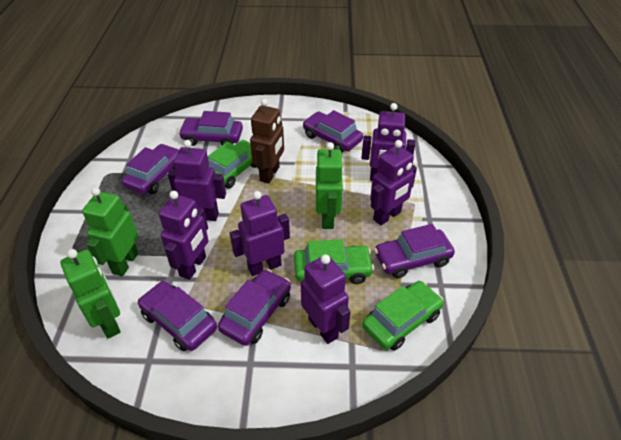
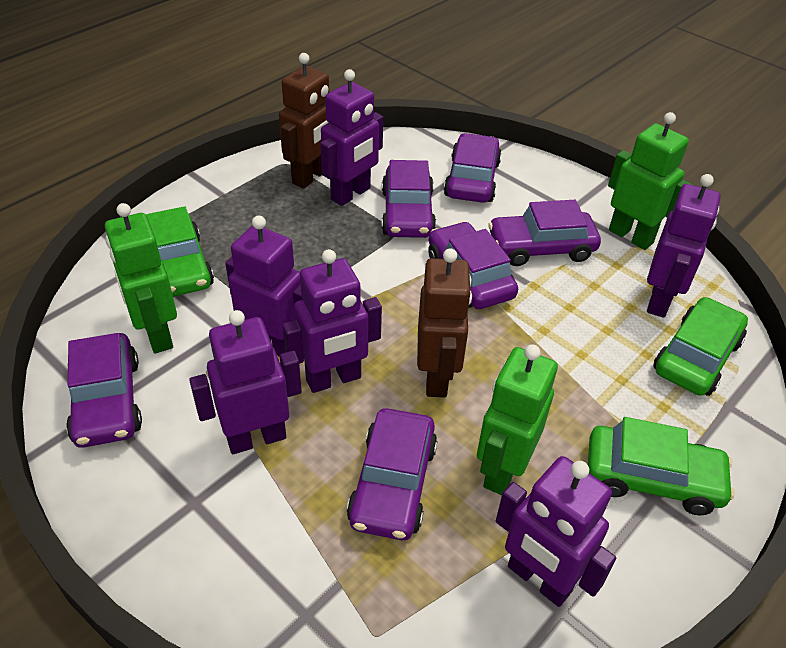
brown robot: [250,99,284,184] = 1 -> [279,53,329,189] [417,248,472,398] = 2

